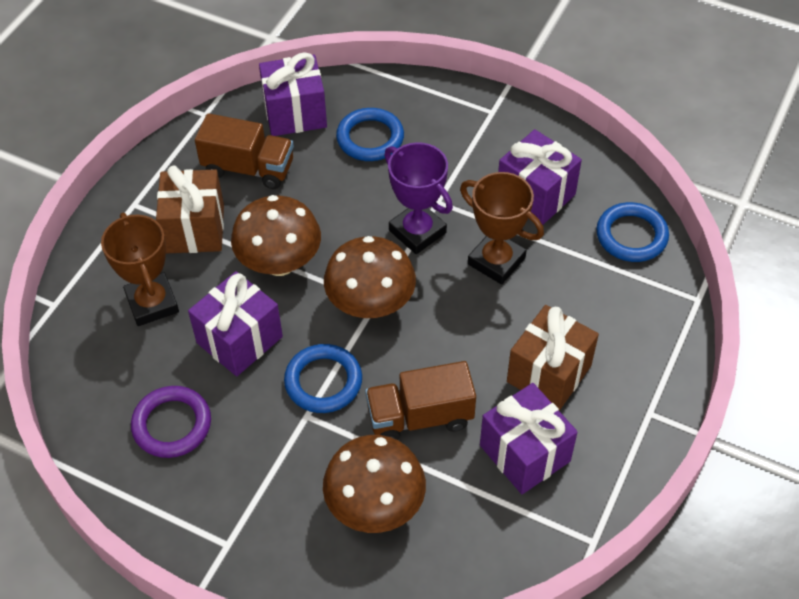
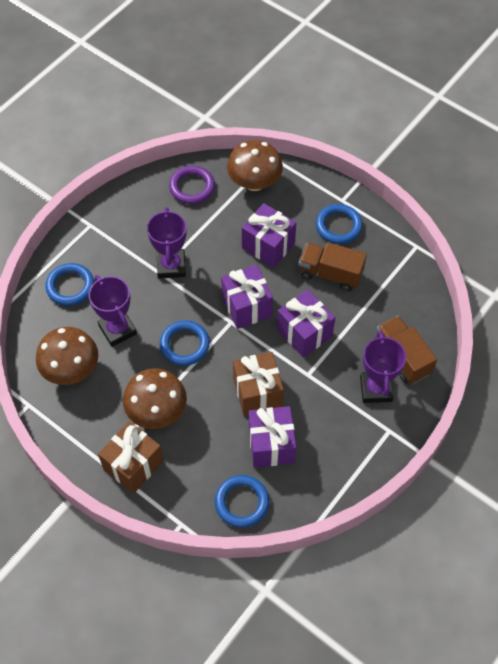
blue ring: [284,344,362,413] [336,108,404,161] [596,202,669,262] = 3 -> [45,263,94,306] [160,320,210,366] [215,475,269,528] [316,204,363,244] = 4
brown trophy: [101,213,179,326] [460,172,544,284] = 2 -> none = 0
purple trophy: [384,142,453,254] = 1 -> [88,275,137,347] [147,207,187,279] [360,331,406,403] = 3

